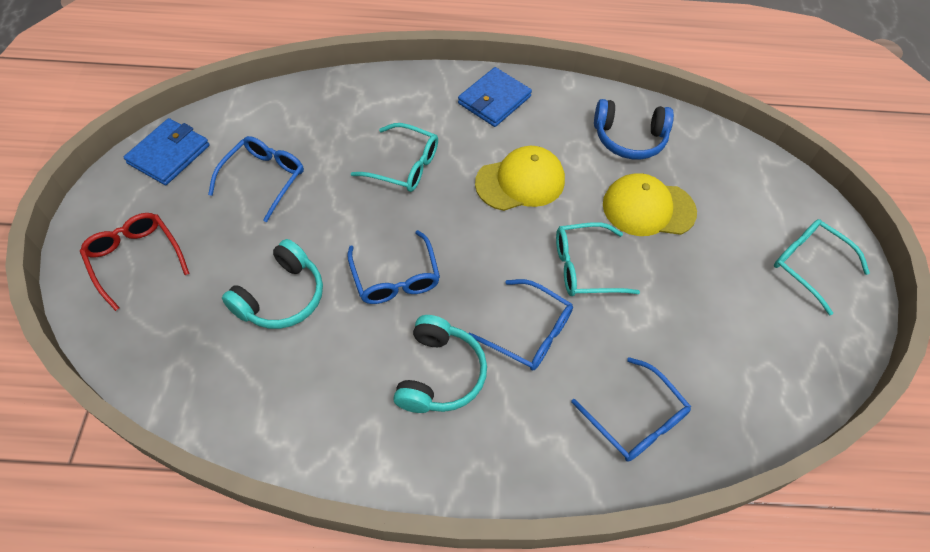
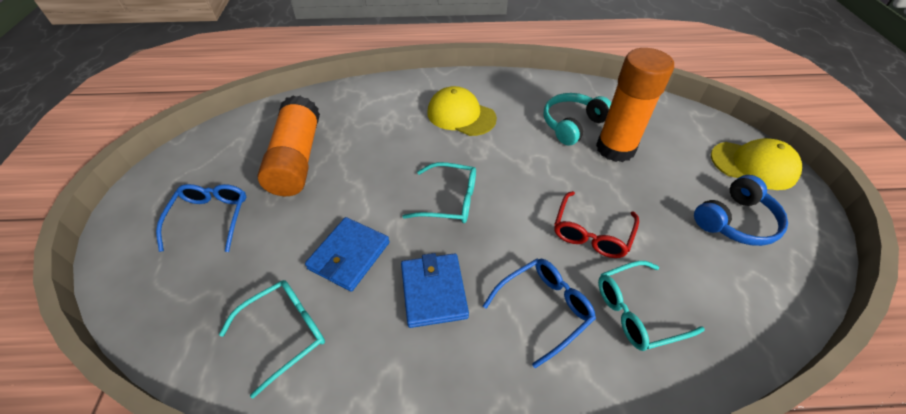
blue glasses: [208,136,304,222] [347,230,440,304] [468,279,573,371] [571,357,691,462] = 4 -> [156,184,246,252] [483,259,596,368] = 2
orange glue stick: none = 0 -> [257,95,320,196] [596,48,674,162] = 2
turquoise headphones: [222,239,323,329] [393,315,487,413] = 2 -> [544,93,611,145] = 1

